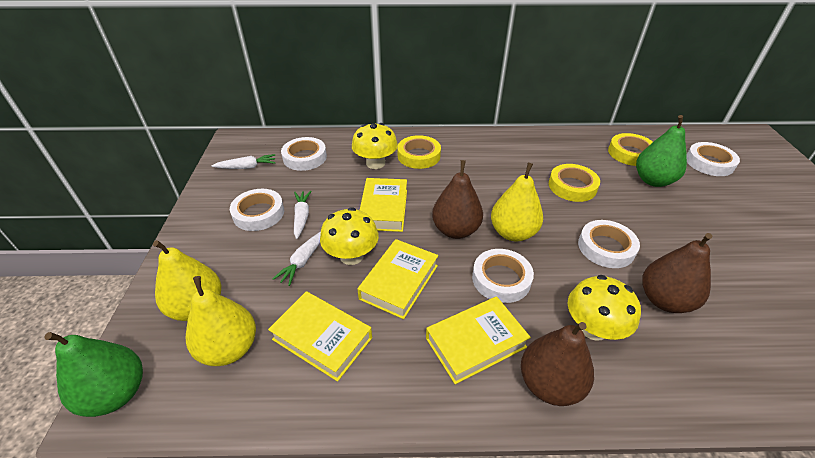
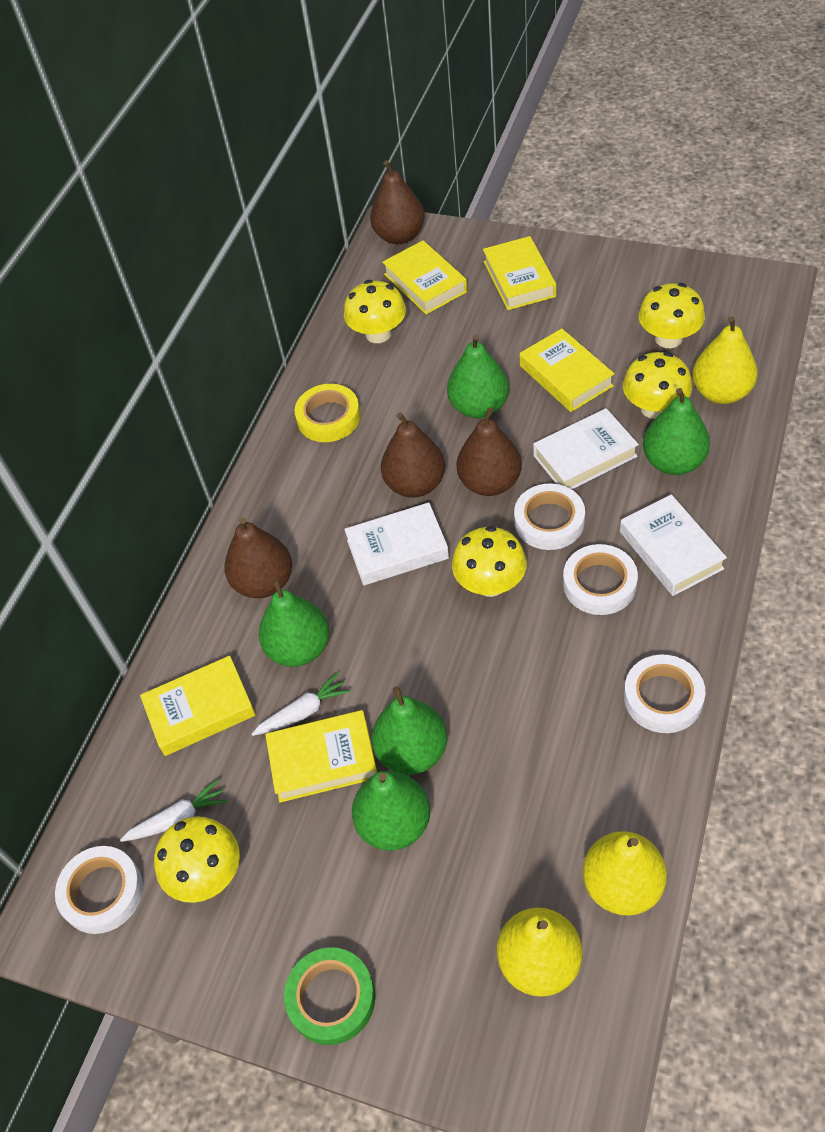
brown pear: [432,160,483,239] [521,322,594,406] [642,233,712,313] = 3 -> [224,517,292,598] [370,160,424,244] [381,412,445,498] [457,407,522,496] = 4
green pear: [45,332,143,417] [636,115,687,187] = 2 -> [259,579,329,667] [352,771,430,850] [372,686,447,775] [447,334,509,419] [643,388,710,475] = 5
green tape: none = 0 -> [284,947,375,1045] = 1
white book: none = 0 -> [344,502,449,586] [533,408,639,489] [620,494,727,596] = 3
white carrot: [212,154,276,169] [273,232,321,286] [294,191,311,239] = 3 -> [120,779,228,842] [252,672,351,736] = 2
white tape: [230,189,284,231] [281,137,327,171] [472,249,534,303] [578,220,640,268] [687,142,740,176] = 5 -> [55,846,143,934] [514,483,585,550] [563,544,638,615] [624,654,705,733] = 4
yellow book: [268,291,372,382] [357,239,438,319] [360,178,407,232] [426,296,531,384] = 4 -> [140,656,256,756] [265,710,377,803] [382,240,467,315] [483,236,556,310] [520,328,614,412] = 5
yellow mushroom: [320,207,379,265] [352,123,398,169] [568,275,641,341] = 3 -> [154,816,240,903] [344,280,406,343] [452,526,527,597] [623,352,692,419] [638,283,705,348] = 5
yellow tape: [397,135,441,169] [549,164,600,202] [608,133,653,166] = 3 -> [294,384,360,442] = 1

